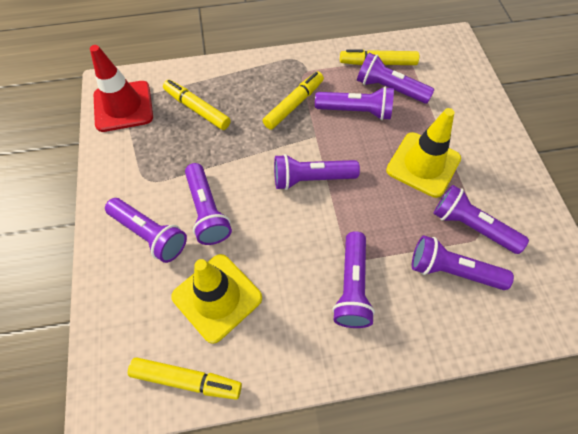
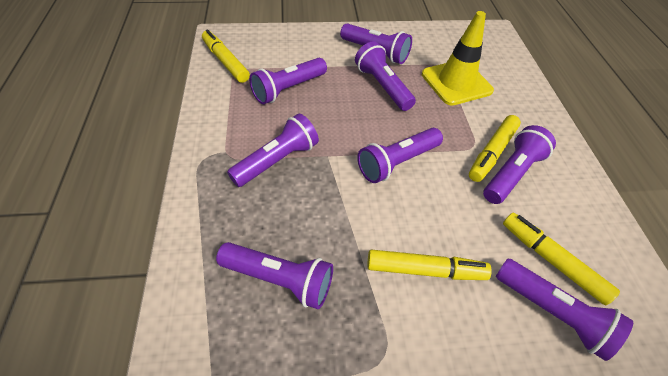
red traffic cone: [90,45,153,132] = 1 -> none = 0
yellow traffic cone: [171,254,262,344] [386,108,461,198] = 2 -> [422,11,494,106] = 1

